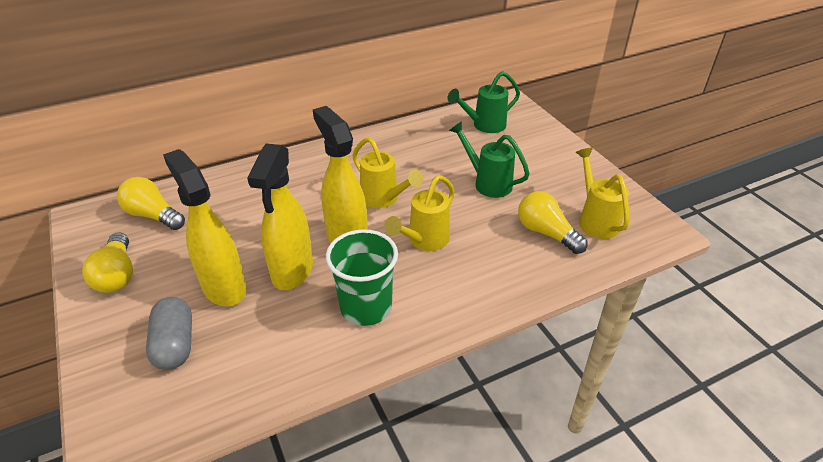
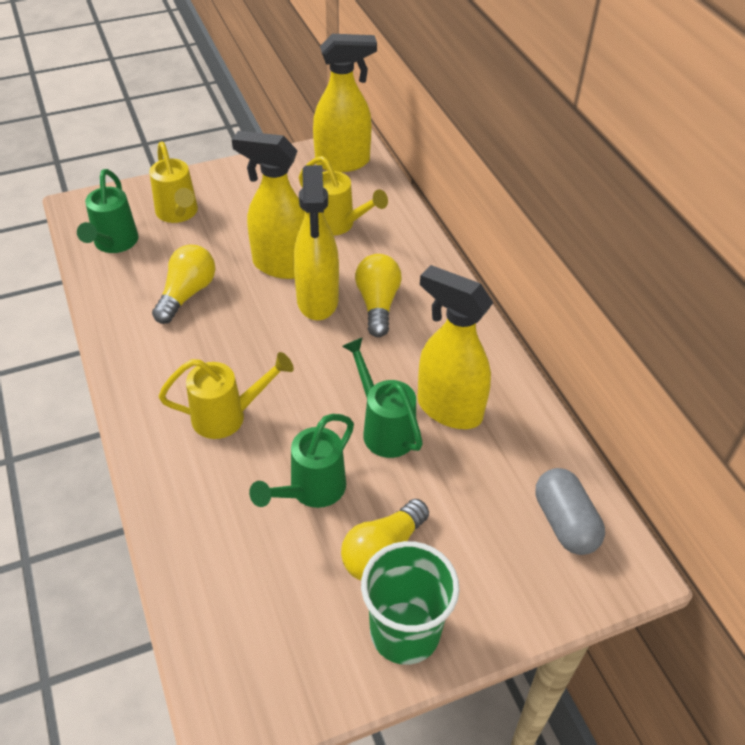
green watering can: [447,71,520,133] [449,121,530,198] = 2 -> [77,169,139,253] [249,414,354,508] [342,337,423,458] = 3
yellow spray bottle: [163,149,246,306] [247,144,313,290] [313,106,368,243] = 3 -> [232,131,305,279] [294,165,339,320] [313,34,377,172] [417,265,493,429] = 4

